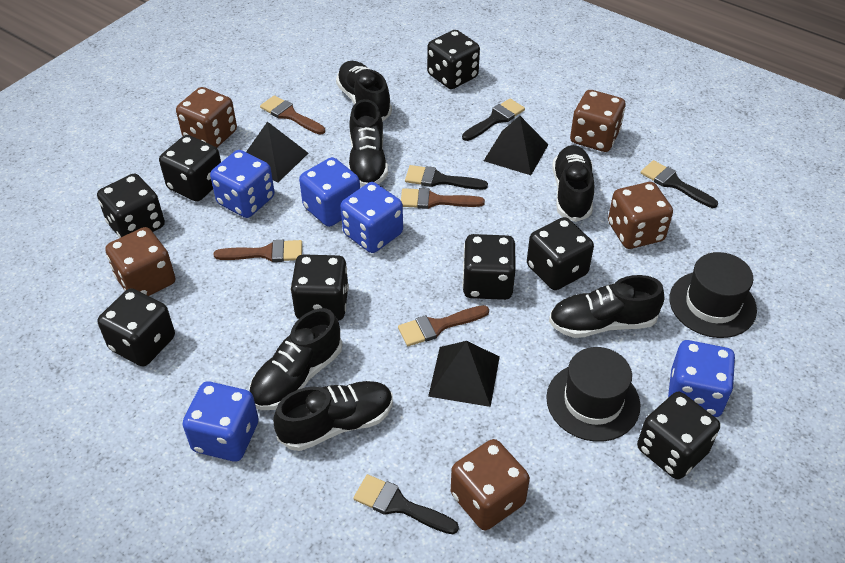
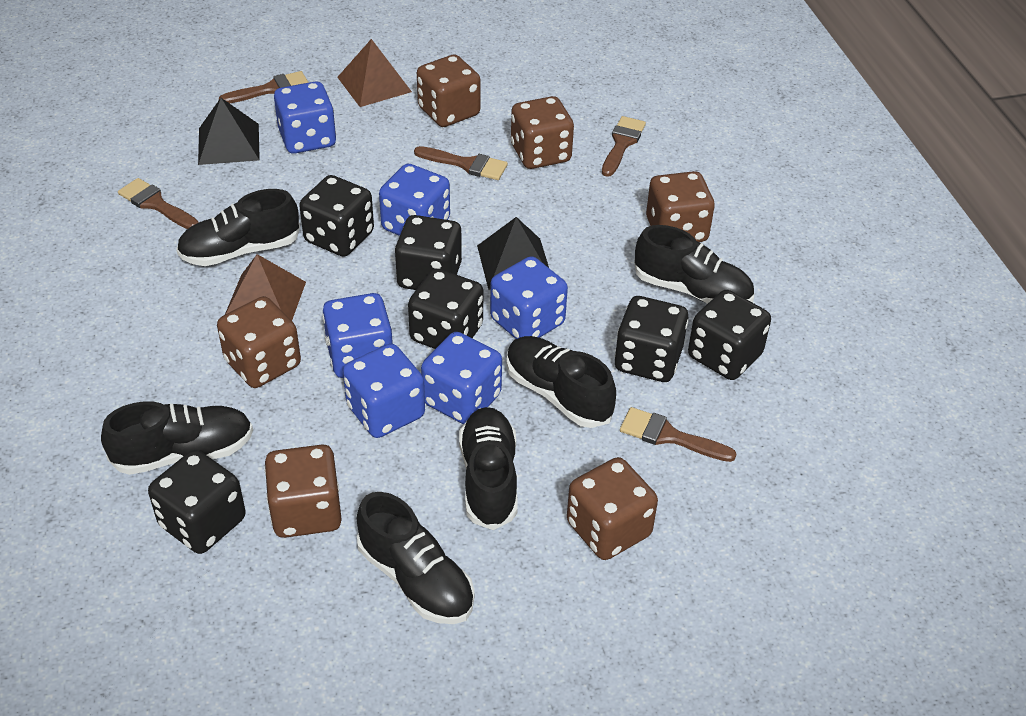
black brush: [353,474,459,534] [405,165,488,190] [462,99,525,141] [640,160,718,208] = 4 -> none = 0
black dice: [97,173,165,238] [97,288,175,366] [159,135,221,202] [290,254,349,321] [427,30,480,89] [462,234,516,300] [527,217,594,290] [637,392,720,479] = 8 -> [148,450,246,554] [299,175,374,257] [395,215,462,290] [408,269,483,349] [615,296,688,382] [688,290,771,380] = 6
black hat: [546,347,640,442] [669,252,757,338] = 2 -> none = 0
black pyramid: [246,122,308,183] [428,341,500,407] [484,116,549,175] = 3 -> [198,98,260,165] [477,217,549,290] = 2
blue dice: [183,381,259,462] [210,150,275,218] [299,157,360,227] [341,182,403,253] [668,340,735,417] = 5 -> [274,81,336,154] [322,293,393,378] [343,344,425,438] [379,164,450,236] [421,332,502,424] [490,256,568,339] = 6
brown brush: [213,240,302,262] [260,95,325,135] [398,305,489,346] [401,188,485,209] = 4 -> [118,178,199,229] [219,71,309,103] [414,146,508,180] [602,116,646,177] [620,407,737,462] = 5
brown dice: [105,227,175,296] [176,87,237,148] [451,439,530,530] [570,90,625,152] [608,182,673,249] = 5 -> [217,296,301,388] [264,445,342,538] [417,55,481,127] [511,96,574,169] [567,457,658,560] [646,171,715,242] = 6
brown pyramid: none = 0 -> [225,254,306,321] [337,39,412,107] = 2

